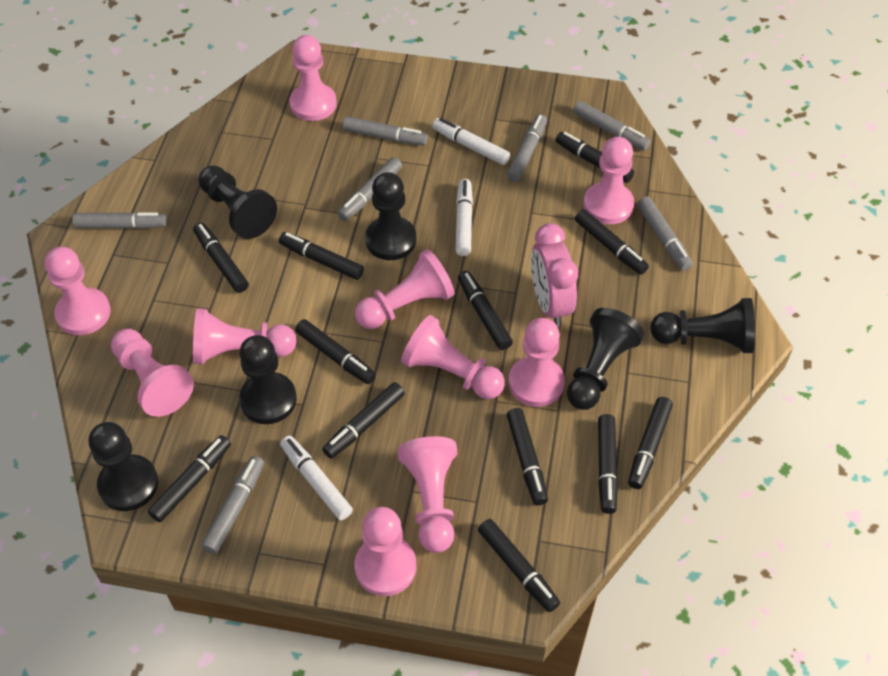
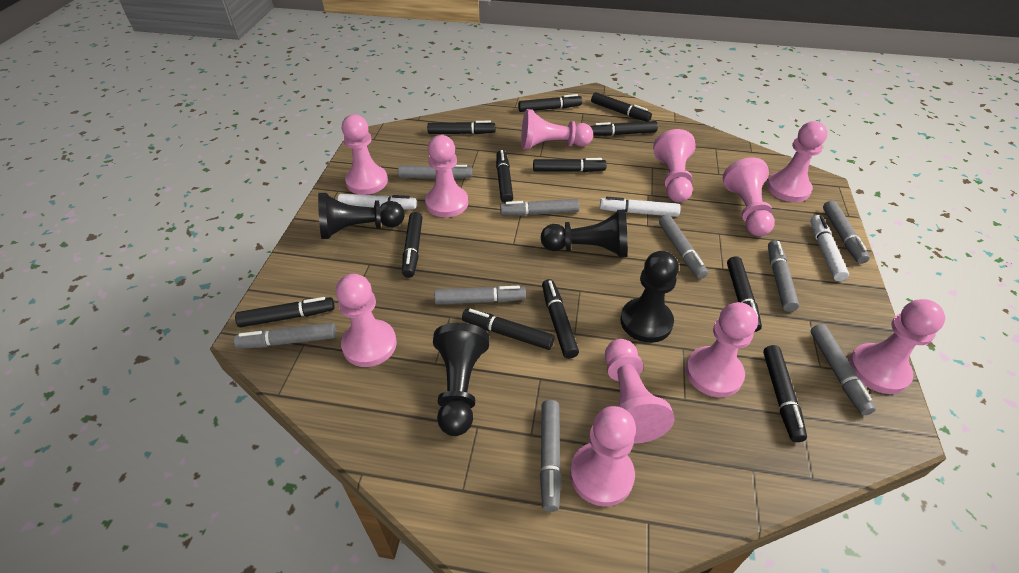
black pawn: [88,422,159,511] [198,165,277,239] [239,335,297,424] [365,172,417,260] [567,308,644,410] [650,298,755,353] = 6 -> [318,193,405,239] [433,323,489,436] [541,209,628,257] [620,251,679,343] = 4
grey marker: [72,212,167,229] [201,456,264,554] [337,157,402,221] [343,116,428,146] [507,114,547,182] [573,101,651,150] [637,196,693,271] = 7 -> [234,323,336,349] [398,165,473,179] [434,286,526,305] [500,199,579,216] [540,400,561,512] [659,215,708,279] [768,240,799,312] [810,324,876,415] [823,200,870,264] = 9
pink clock: [531,223,578,327] = 1 -> none = 0
pink pawn: [45,247,111,335] [111,329,194,417] [193,308,297,364] [289,35,337,121] [355,249,455,329] [355,507,416,596] [398,436,457,553] [401,315,505,399] [509,318,565,407] [583,137,634,224] = 10 -> [336,274,397,367] [342,114,388,195] [425,135,468,217] [521,109,593,150] [570,406,636,506] [605,339,675,443] [653,129,696,202] [686,302,758,397] [723,158,775,236] [767,121,828,202] [849,299,945,394] = 11

